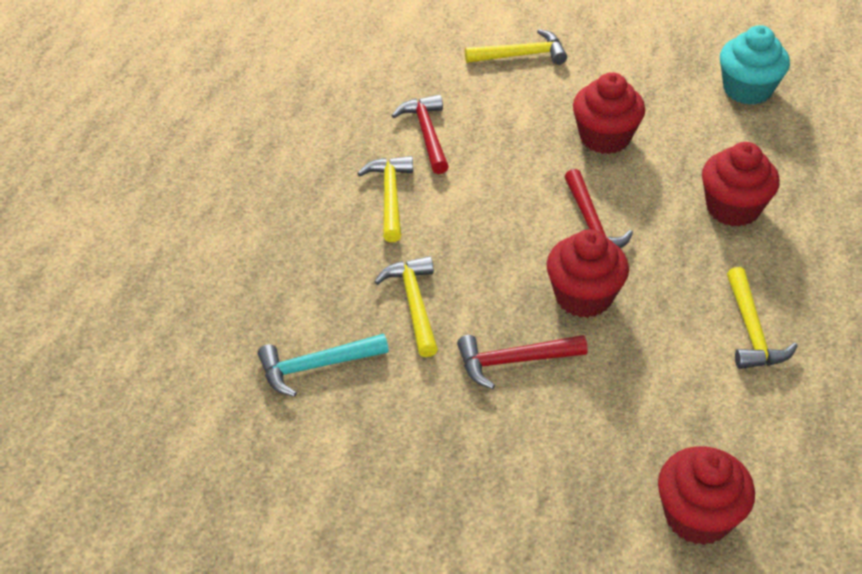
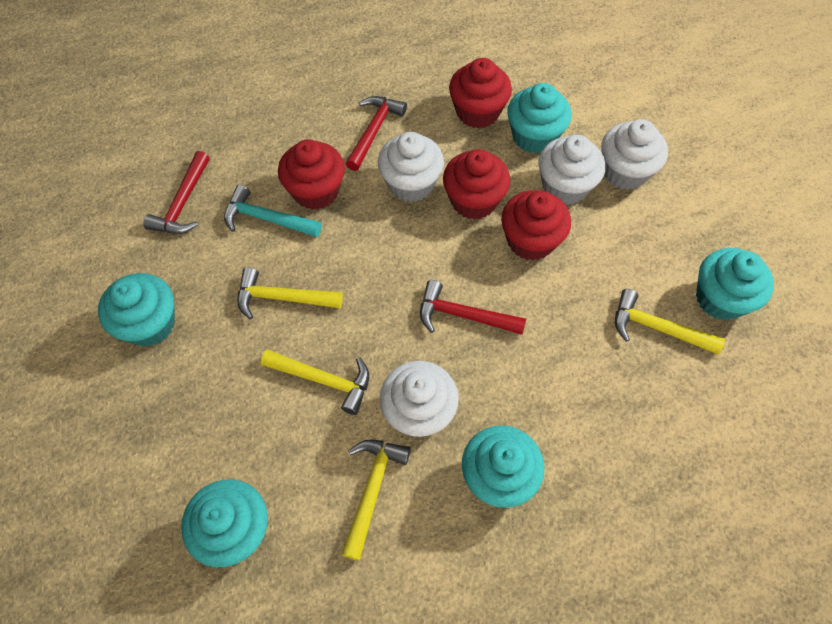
turquoise cupcake: [720,25,790,105] = 1 -> [98,273,175,347] [181,479,268,567] [462,425,544,508] [507,83,572,153] [696,248,774,320] = 5
white cupcake: none = 0 -> [378,132,444,202] [380,361,459,437] [538,135,605,205] [601,119,668,190] = 4

